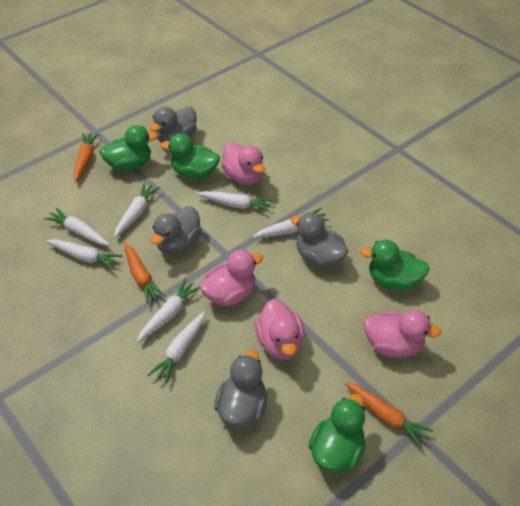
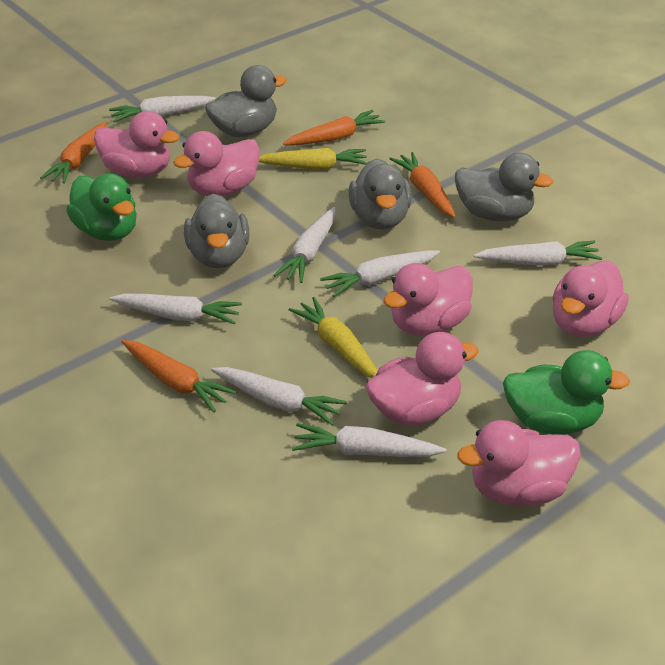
green duck: [99,125,158,171] [161,133,220,179] [308,394,366,473] [361,239,430,291] = 4 -> [66,173,137,241] [503,350,630,435] = 2
orange carrot: [73,133,99,182] [124,243,166,304] [345,382,433,448] = 3 -> [40,122,107,184] [121,340,237,412] [283,110,385,145] [389,152,456,218] = 4
pink duck: [200,250,263,306] [221,142,265,185] [255,299,304,360] [364,310,441,357] = 4 -> [94,111,179,178] [173,131,260,196] [366,332,479,425] [383,263,473,336] [457,420,581,506] [552,261,629,337] = 6
yellow carrot: none = 0 -> [259,148,367,169] [289,297,378,378] = 2

